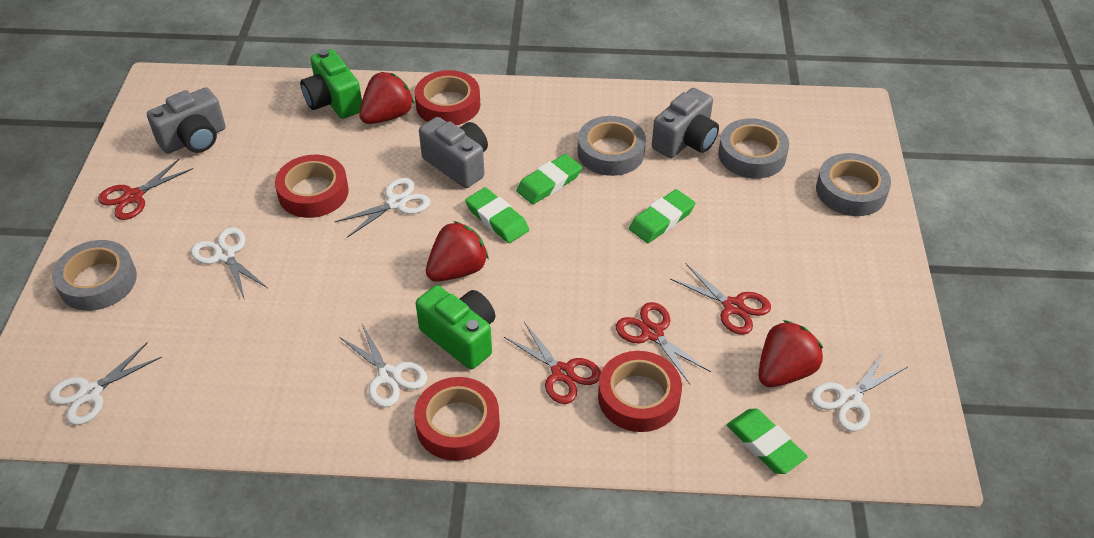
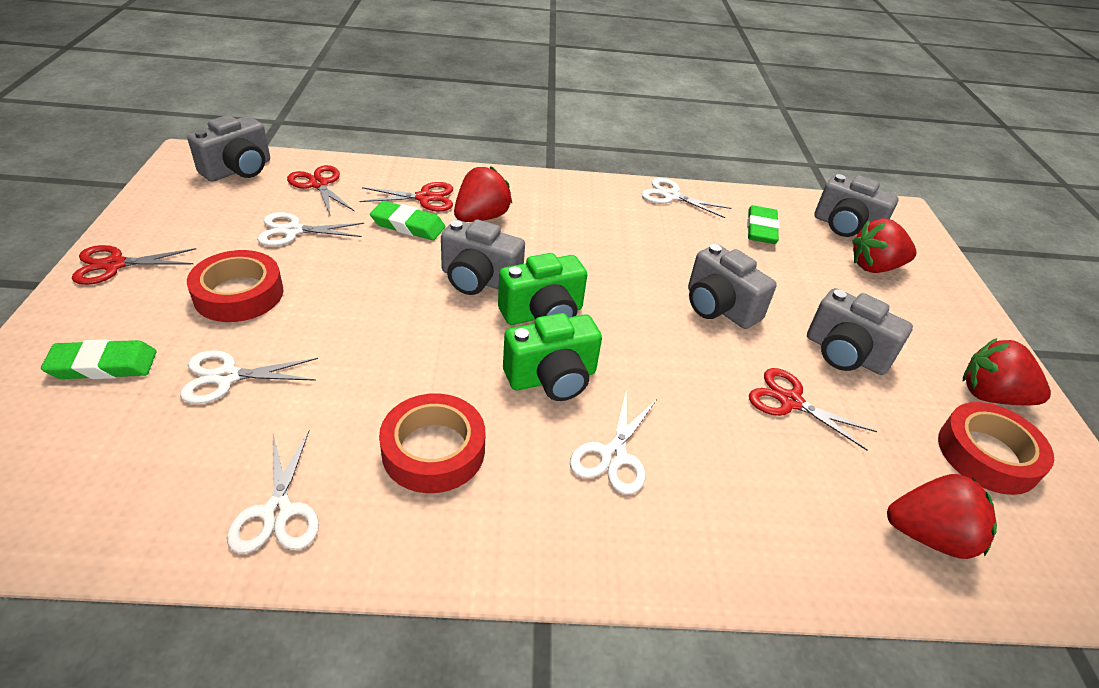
green eraser: [465,187,529,243] [516,154,582,204] [629,189,695,243] [727,409,808,474] = 4 -> [41,339,157,379] [370,201,445,240] [747,205,780,244] = 3
grey camera: [147,87,226,154] [419,117,488,188] [652,88,719,158] = 3 -> [187,115,270,181] [441,220,525,295] [688,244,777,329] [807,288,913,375] [814,174,899,237] = 5
grey tape: [52,240,137,311] [577,116,646,176] [718,118,789,179] [816,153,891,216] = 4 -> none = 0
red strawberry: [359,72,414,124] [426,221,489,282] [759,320,823,387] = 3 -> [454,167,512,222] [852,218,917,273] [887,474,997,559] [963,338,1051,405] = 4
red tape: [275,155,349,218] [414,70,481,125] [414,377,500,461] [598,351,682,432] = 4 -> [187,250,283,322] [379,393,485,493] [938,402,1054,495] = 3

